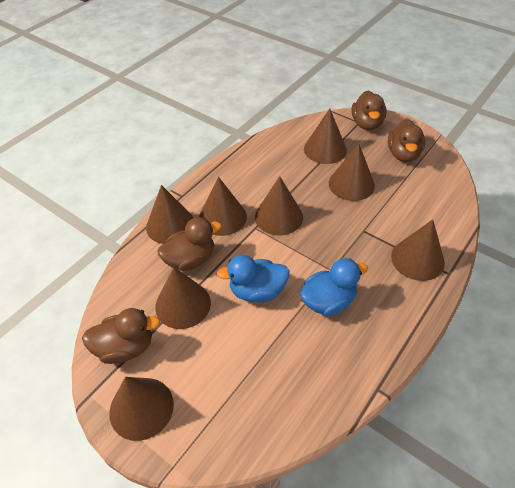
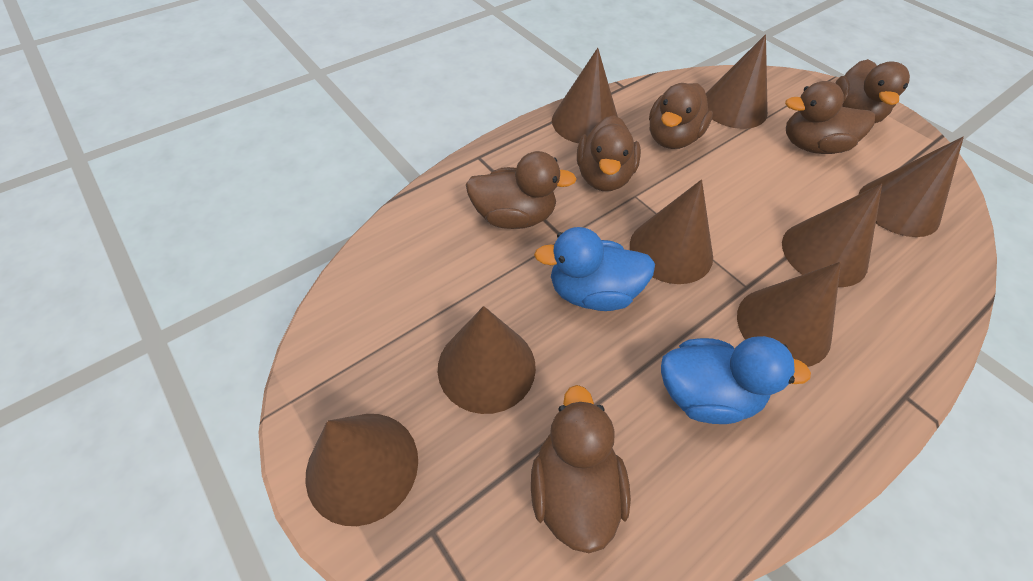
brown duck: [82,308,160,364] [158,217,222,271] [352,91,386,130] [388,119,425,162] = 4 -> [466,151,576,229] [531,385,631,553] [577,115,641,191] [649,83,713,149] [785,81,875,154] [835,59,910,124] = 6

